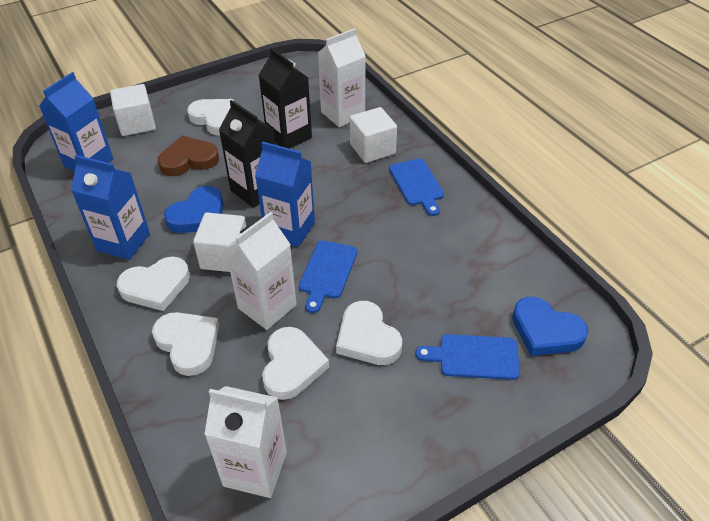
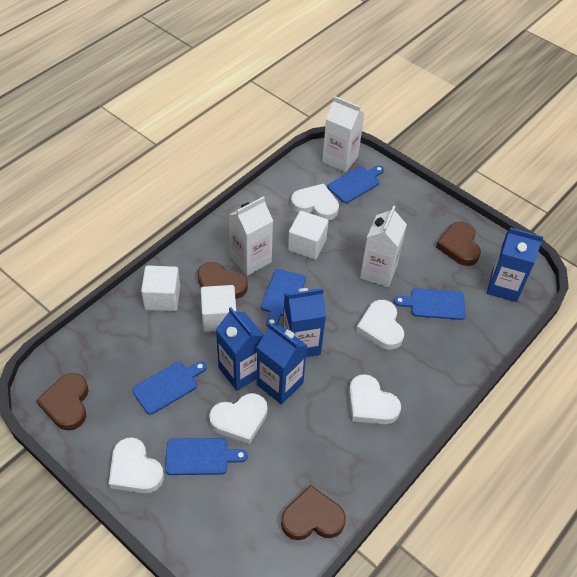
black carton: [219,100,275,208] [259,48,312,149] = 2 -> none = 0
blue carton: [39,72,113,172] [71,155,150,260] [255,142,315,247] = 3 -> [216,307,264,391] [257,323,308,405] [283,288,326,357] [487,228,543,302] = 4
blue cutting board: [299,240,357,313] [389,159,444,216] [415,334,520,380] = 3 -> [132,361,207,415] [165,438,248,475] [261,269,306,327] [328,165,384,203] [394,288,466,320] = 5
blue heart: [164,186,224,233] [512,297,588,356] = 2 -> none = 0
brown heart: [158,135,219,176] = 1 -> [36,373,89,431] [198,262,248,299] [281,485,346,540] [436,221,481,266] = 4

